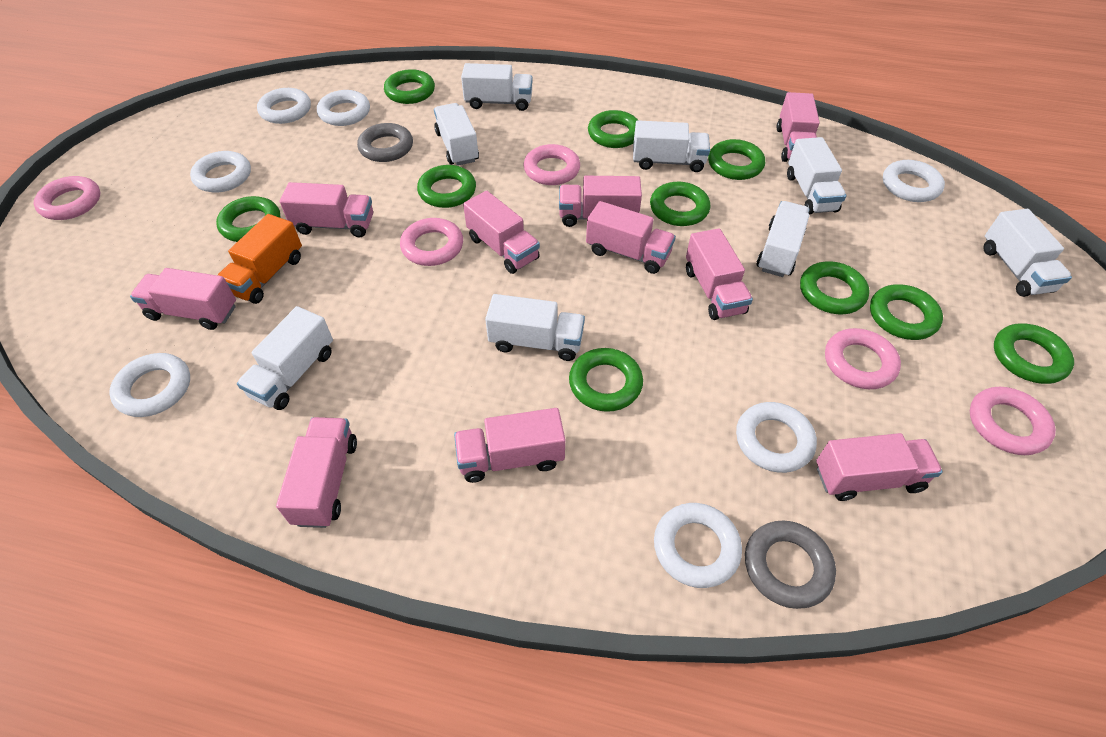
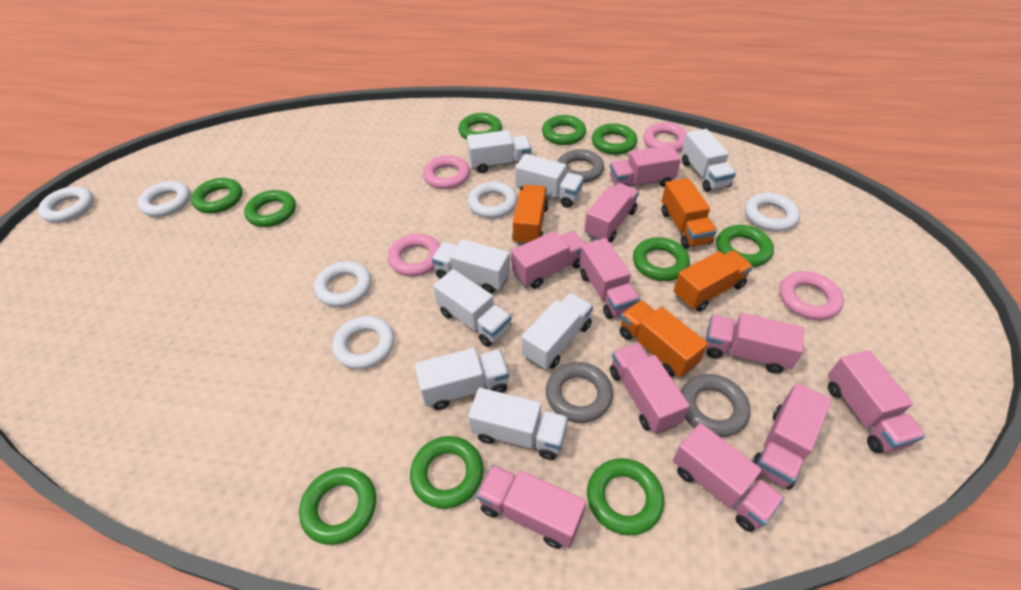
grey ring: [357,123,413,162] [745,520,836,609] = 2 -> [546,362,613,423] [558,149,604,183] [681,374,750,437] = 3
orange truck: [218,214,302,304] = 1 -> [512,185,548,245] [619,300,708,378] [662,178,717,249] [674,250,753,312] = 4
pink ring: [34,176,100,220] [400,218,463,266] [524,144,580,185] [825,328,901,389] [970,387,1056,455] = 5 -> [388,234,440,276] [423,155,470,189] [643,122,687,152] [779,271,844,320] = 4
white ring: [109,353,190,417] [190,151,251,192] [257,88,311,124] [317,90,370,126] [654,503,742,588] [736,402,817,473] [883,160,945,202] = 7 -> [38,186,94,223] [138,181,191,217] [314,261,371,307] [332,316,395,369] [468,182,518,218] [745,193,800,232] = 6

